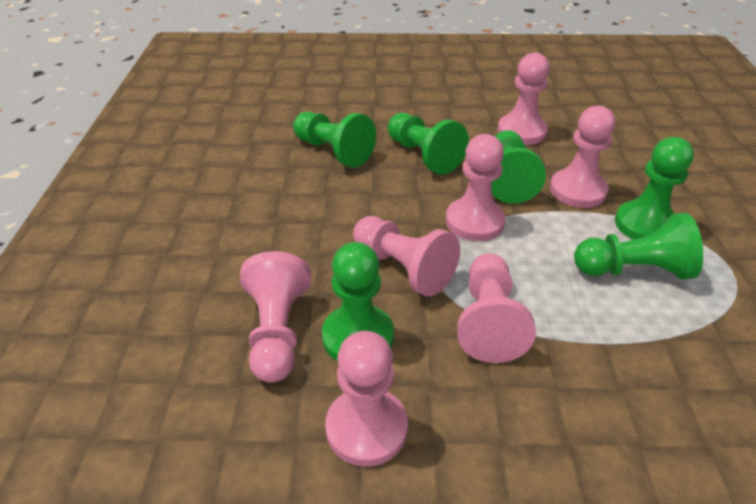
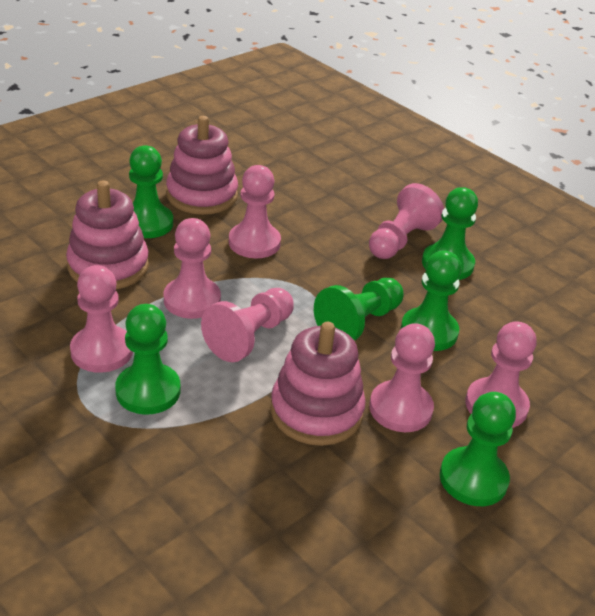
pink stacking toy: none = 0 -> [66,181,149,289] [166,116,238,215] [270,322,366,446] = 3

